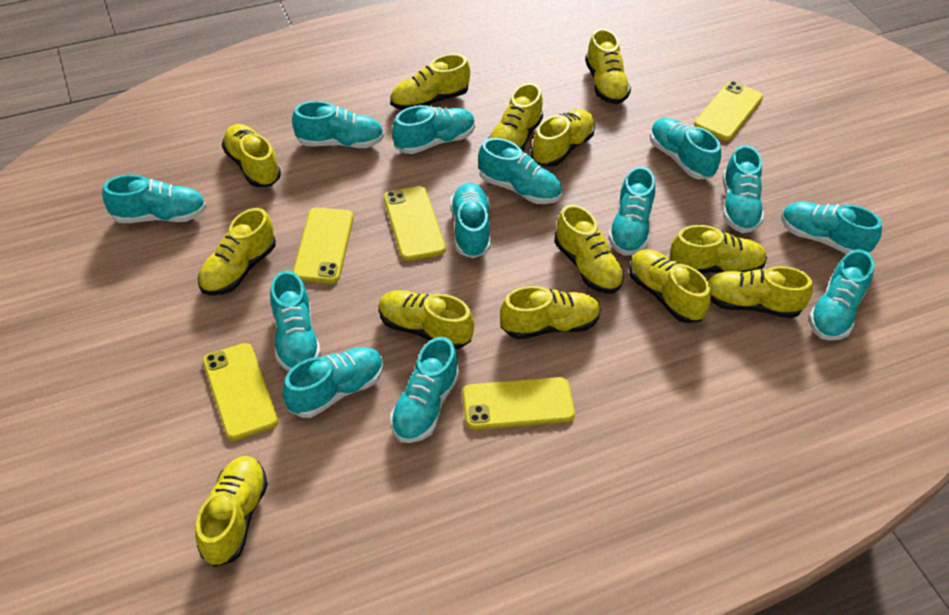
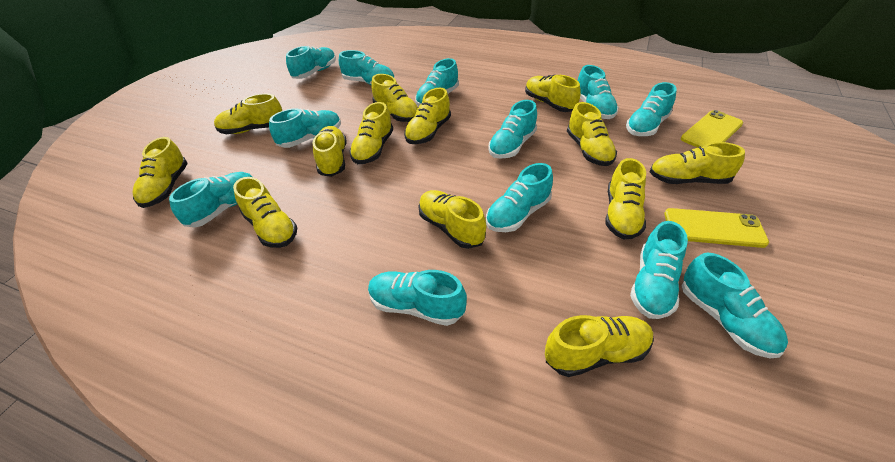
turquoise shoe: [102,175,206,223] [270,271,321,371] [282,347,384,418] [292,101,384,148] [390,337,459,443] [392,105,475,154] [450,183,490,259] [478,138,562,204] [608,166,655,256] [650,118,721,179] [723,145,764,233] [781,202,882,254] [809,249,874,341] = 13 -> [169,172,252,227] [269,108,341,148] [286,46,336,79] [339,50,395,85] [368,270,467,326] [415,58,459,106] [486,163,553,232] [488,100,537,158] [578,65,619,119] [626,82,677,136] [630,221,688,319] [682,253,788,358] = 12
yellow phone: [203,343,278,441] [293,208,353,283] [384,186,446,261] [462,377,575,430] [694,81,763,141] = 5 -> [664,208,769,248] [681,110,743,148] = 2

